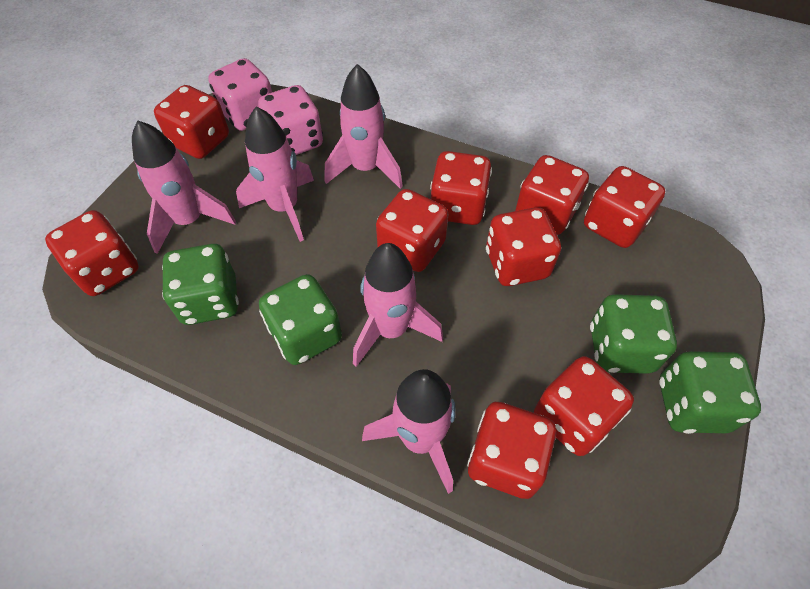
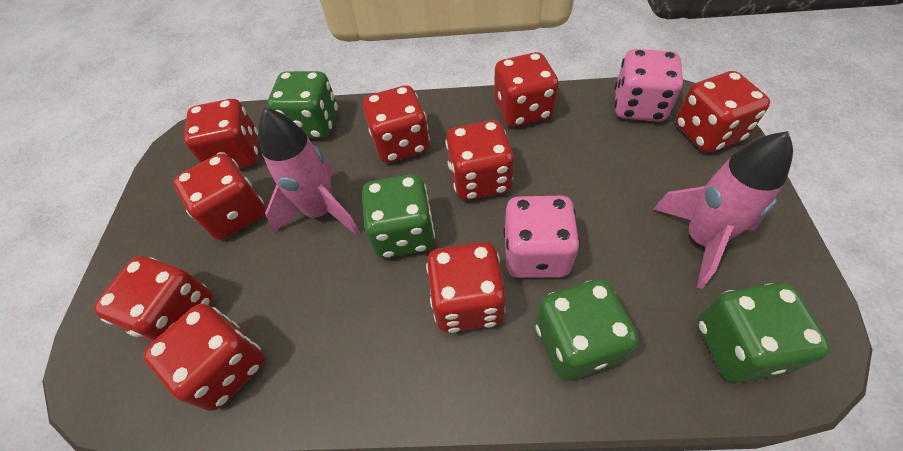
pink rocket: [132,121,236,254] [236,106,314,242] [325,64,403,189] [353,243,443,367] [362,369,456,494] = 5 -> [259,108,360,235] [653,131,793,289] = 2

